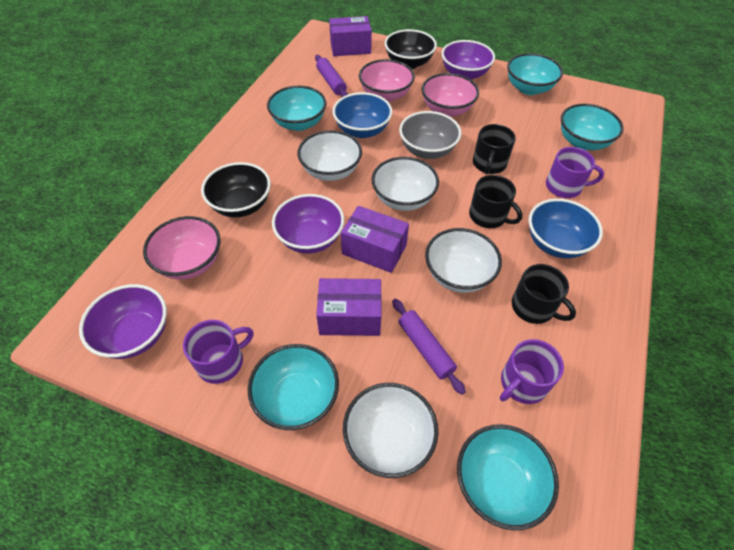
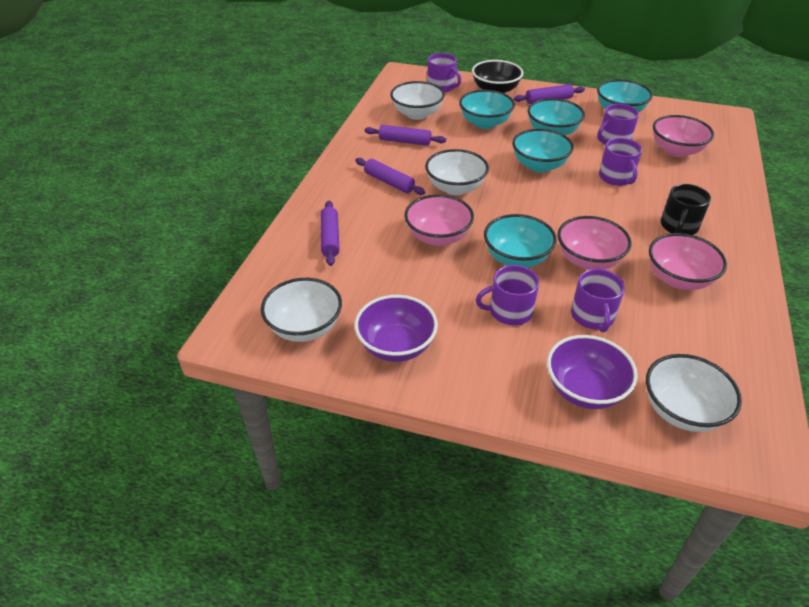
black bowl: [201,162,271,217] [384,29,437,69] = 2 -> [472,60,524,93] = 1
black mug: [469,175,522,228] [473,124,516,174] [512,264,576,324] = 3 -> [661,184,711,235] = 1
blue bowl: [333,92,392,138] [529,199,603,259] = 2 -> none = 0
grey bowl: [399,111,462,159] = 1 -> none = 0
pink bowl: [143,216,220,280] [359,59,415,102] [422,73,479,117] = 3 -> [404,194,474,246] [557,216,631,270] [649,233,727,290] [653,115,714,157] = 4
purple bowl: [79,284,167,359] [272,194,344,254] [441,40,495,80] = 3 -> [354,295,438,362] [547,335,638,409] = 2
purple box: [316,278,382,336] [329,16,372,56] [341,206,409,273] = 3 -> none = 0
purple mug: [183,320,254,384] [500,339,564,404] [546,147,604,198] = 3 -> [427,53,461,92] [476,265,539,325] [571,269,625,332] [597,104,639,145] [599,138,642,186] = 5
purple rolling pin: [315,55,348,97] [392,299,466,395] = 2 -> [321,201,339,266] [355,158,425,195] [364,125,446,146] [514,84,585,104] = 4

